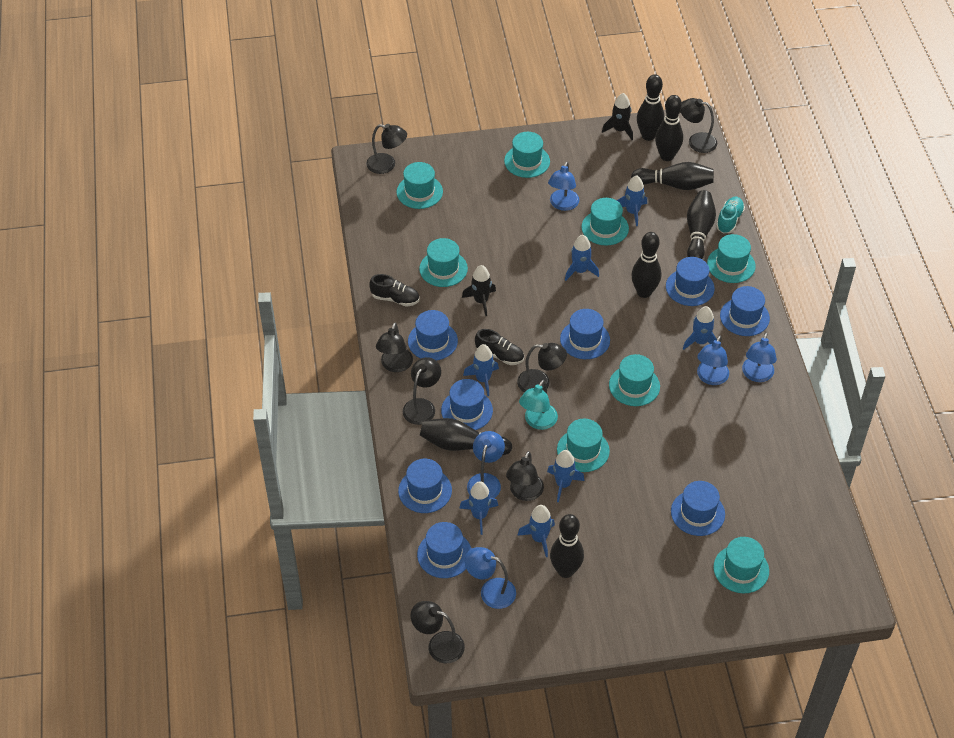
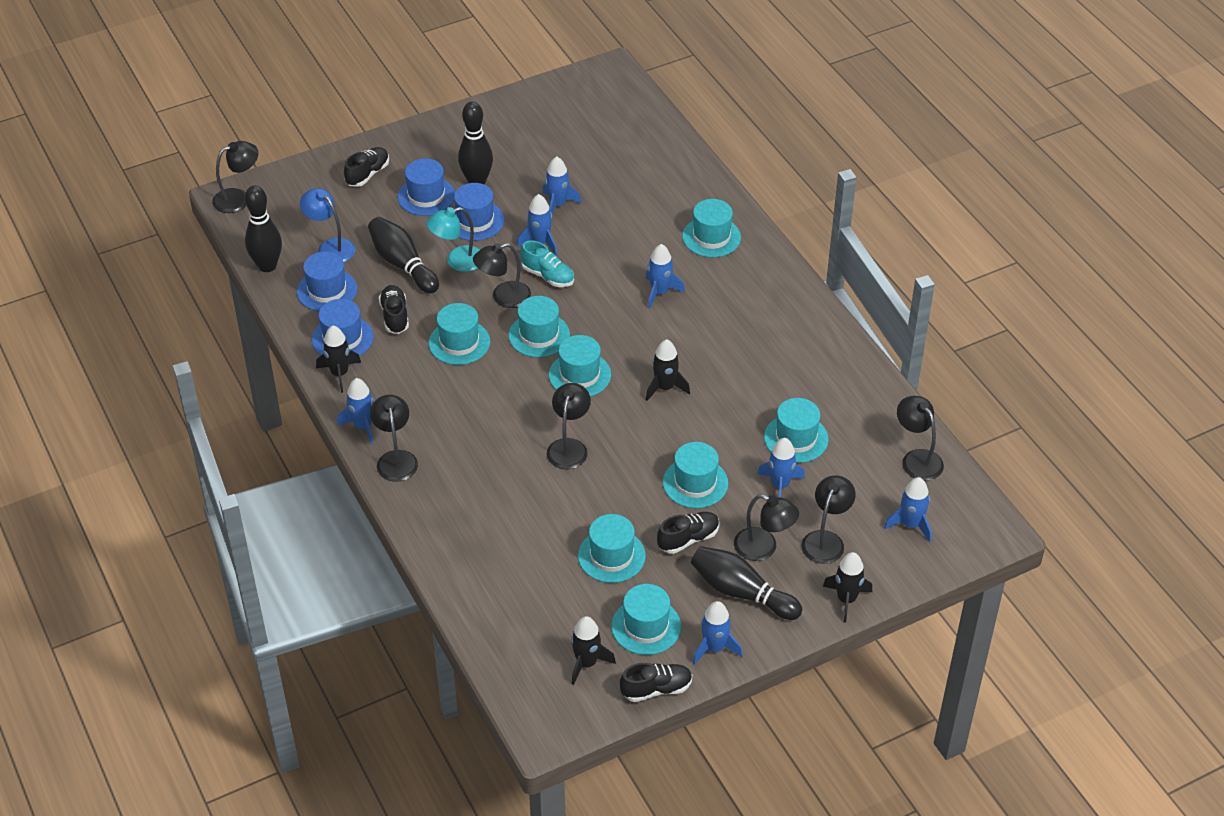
black bowling pin: [420,418,512,455] [550,514,584,578] [631,162,714,190] [631,232,661,298] [637,74,664,141] [655,95,683,161] [687,190,716,259] = 7 -> [245,186,282,272] [368,217,439,293] [458,102,493,184] [691,546,802,620] = 4
black rocket: [462,265,496,316] [602,93,633,140] = 2 -> [316,325,361,393] [571,616,616,685] [646,339,690,401] [823,552,872,623] = 4
black shoe: [369,274,419,307] [475,329,524,365] = 2 -> [344,147,389,187] [379,285,409,334] [620,663,692,702] [657,512,720,554] = 4
blue hat: [398,459,452,513] [408,310,458,361] [417,522,472,578] [441,379,493,430] [560,309,610,359] [666,257,715,306] [671,481,725,536] [720,286,770,336] = 8 -> [297,251,357,311] [312,299,374,356] [398,158,455,216] [453,183,505,241] = 4
blue lamp: [465,547,516,609] [467,431,505,498] [548,161,579,211] [697,335,729,385] [742,332,777,382] = 5 -> [300,188,355,262] = 1

